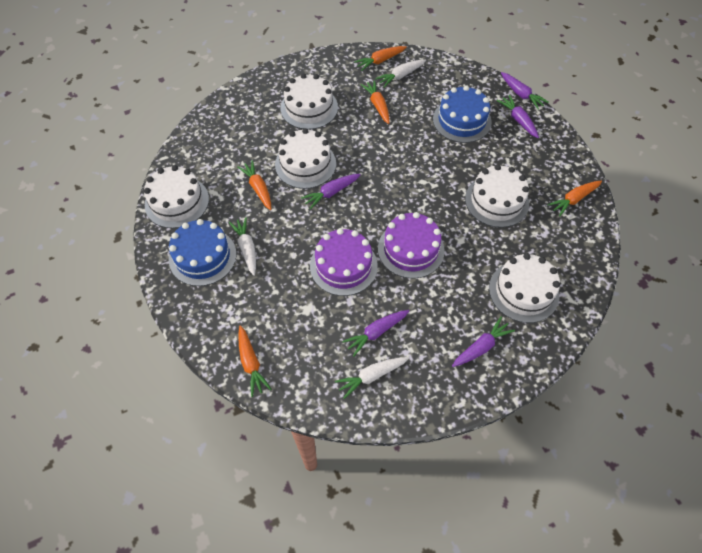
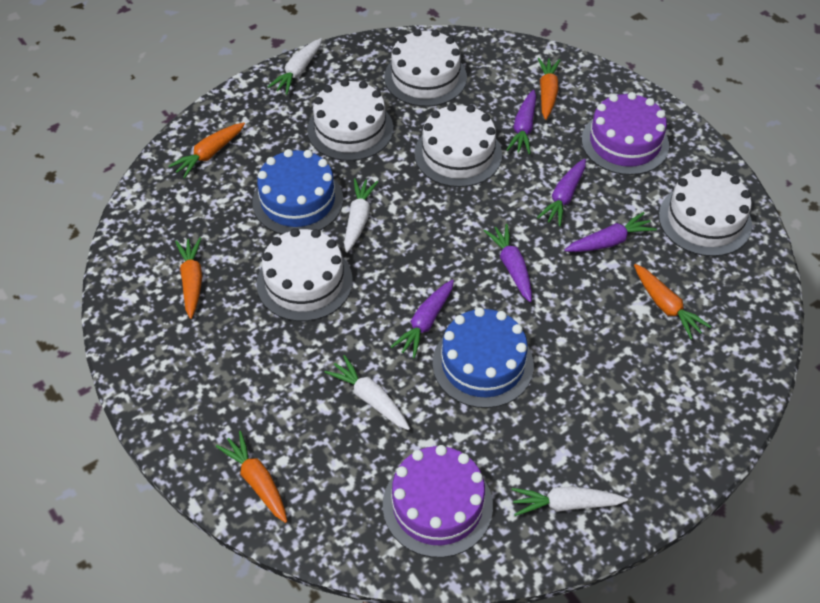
white carrot: [229,217,256,276] [335,357,409,399] [375,60,426,88] = 3 -> [267,38,322,95] [325,355,410,430] [344,178,378,253] [512,486,628,516] = 4

